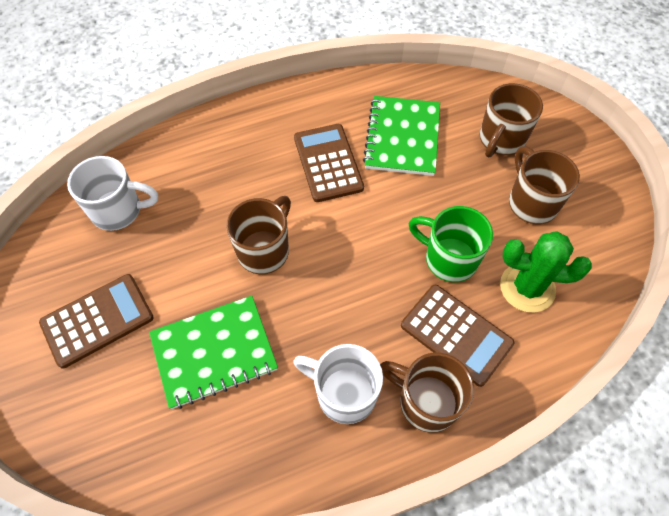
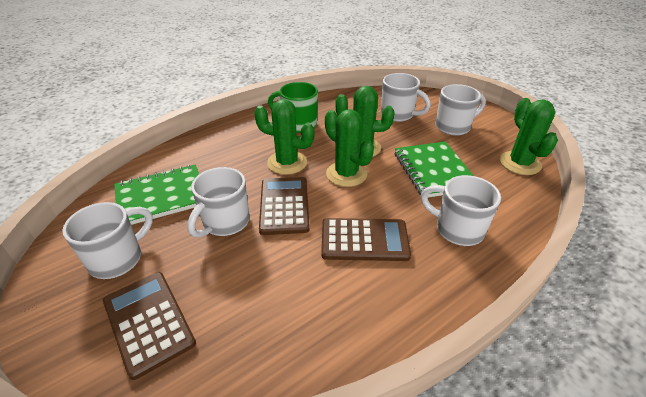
brown mug: [226,196,291,274] [380,352,474,433] [480,83,543,157] [509,146,580,224] = 4 -> none = 0
green cactus: [500,231,592,312] = 1 -> [254,99,315,175] [325,109,374,187] [336,86,395,157] [499,98,558,175] = 4
white mug: [67,156,158,231] [293,344,383,424] = 2 -> [62,202,153,279] [187,167,250,238] [381,73,431,122] [421,175,501,246] [436,84,486,136] = 5

